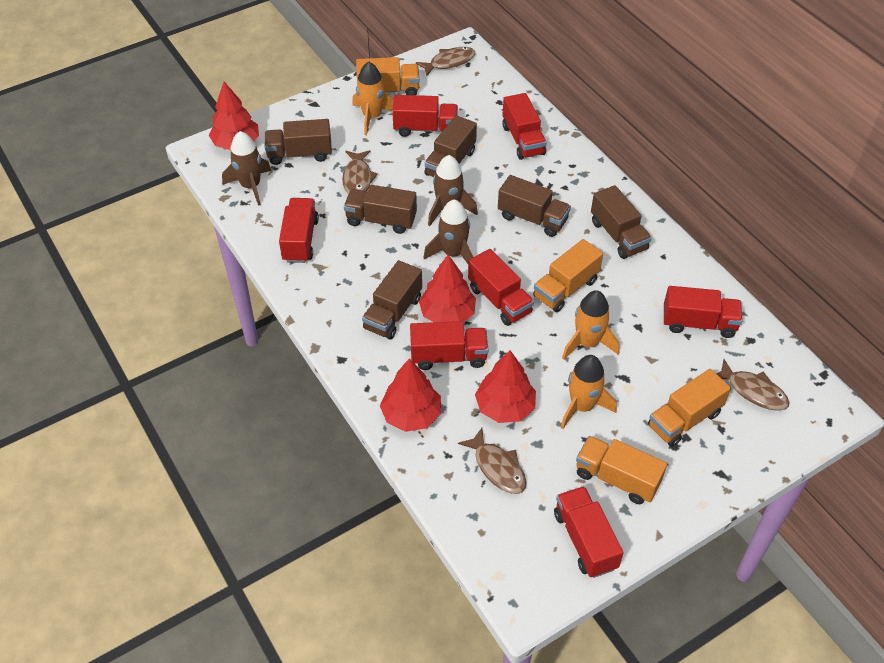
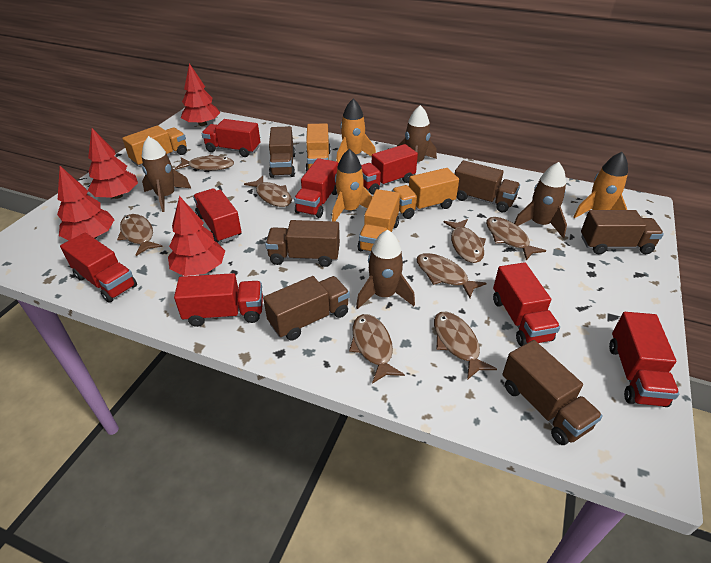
brown fish: [342,150,378,194] [416,47,475,77] [458,428,526,494] [717,359,790,411] = 4 -> [117,214,163,256] [175,155,234,171] [244,176,292,207] [349,314,405,384] [416,253,487,298] [434,312,497,380] [443,219,486,263] [486,217,546,260] = 8
brown rocket: [222,131,271,206] [423,199,473,264] [428,155,478,226] = 3 -> [142,136,191,212] [356,229,415,309] [397,105,437,175] [514,162,567,238] = 4
red truck: [279,198,319,263] [392,95,458,137] [410,321,488,370] [468,249,534,326] [502,93,547,160] [554,486,624,578] [664,286,743,338] = 7 -> [60,233,137,303] [174,273,263,327] [193,189,242,243] [202,119,260,157] [294,158,338,218] [361,144,418,194] [493,262,560,346] [609,312,679,407] = 8

